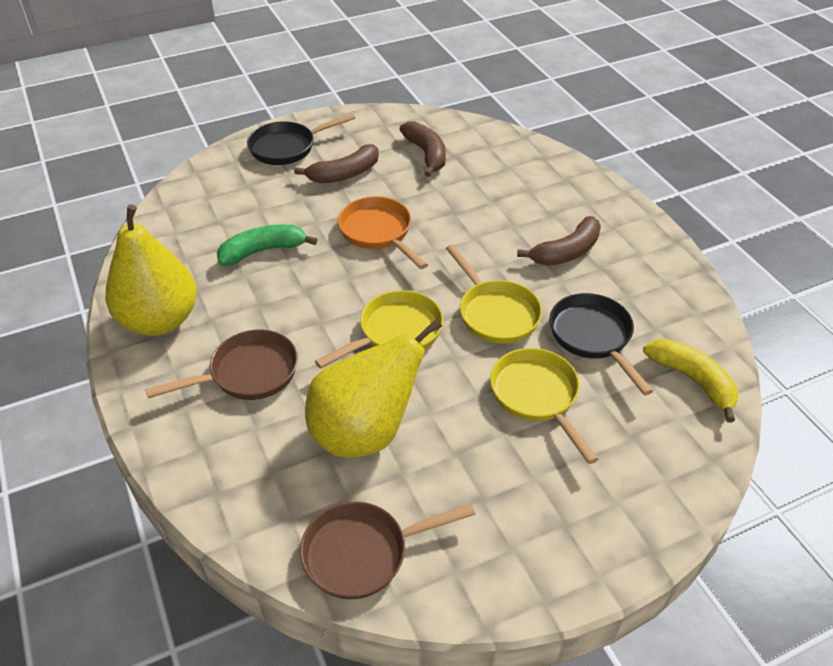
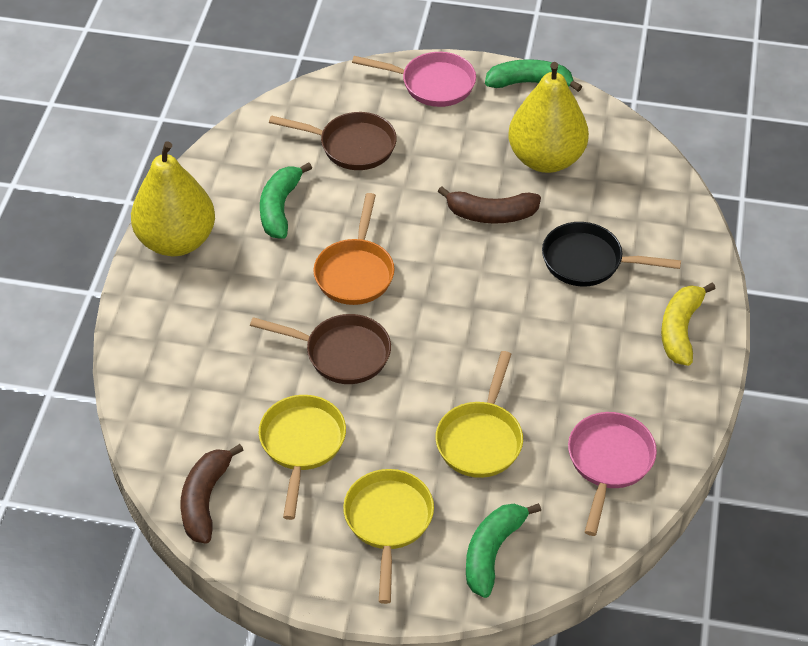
black pan: [247,113,355,165] [549,293,653,395] = 2 -> [542,222,681,286] = 1
brown banana: [294,144,379,183] [400,121,446,177] [517,216,601,266] = 3 -> [180,444,244,544] [438,187,541,224] = 2
green banana: [217,224,318,265] = 1 -> [260,162,312,239] [466,503,541,598] [485,59,582,92] = 3
pink pan: none = 0 -> [352,52,476,107] [568,412,657,536] = 2

